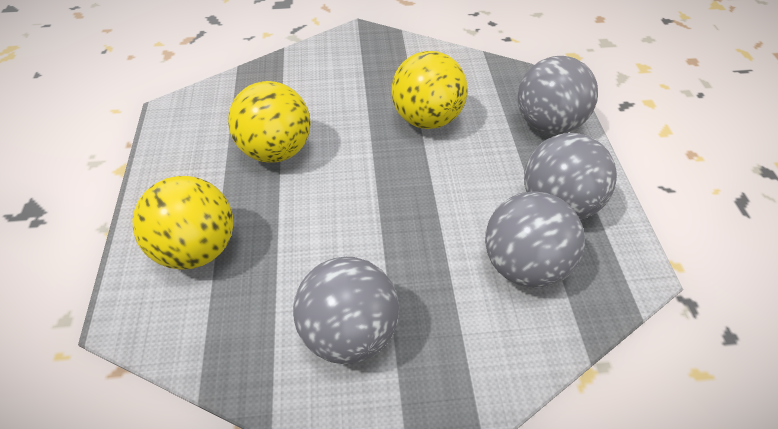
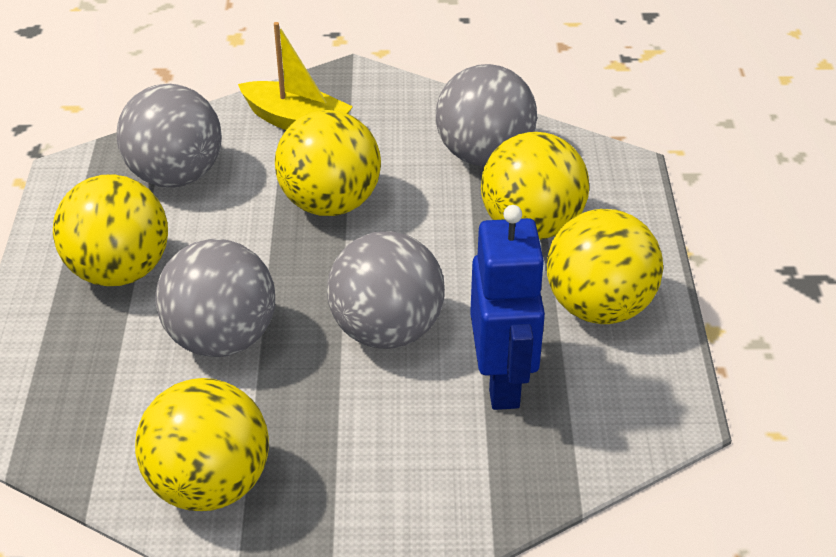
blue robot: none = 0 -> [470,205,546,410] = 1
yellow ball: [132,176,233,270] [228,81,311,163] [391,51,468,129] = 3 -> [53,174,168,286] [135,378,269,511] [275,110,381,216] [481,132,589,240] [547,209,663,324] = 5
yellow boat: none = 0 -> [238,22,353,130] = 1

